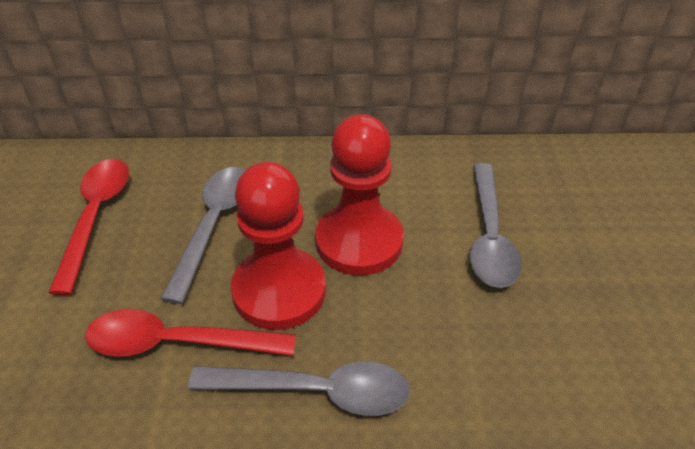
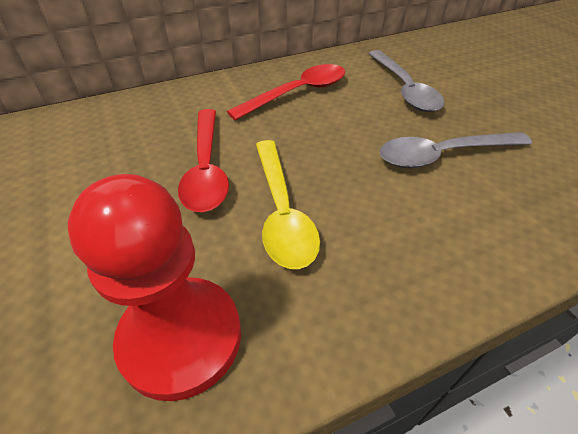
grey spoon: [161,167,245,304] [188,361,410,416] [470,163,522,288] = 3 -> [368,50,445,112] [379,132,532,168] = 2
red pawn: [230,162,326,330] [315,115,404,275] = 2 -> [68,174,241,401] = 1
yellow spoon: none = 0 -> [256,140,320,269] = 1

